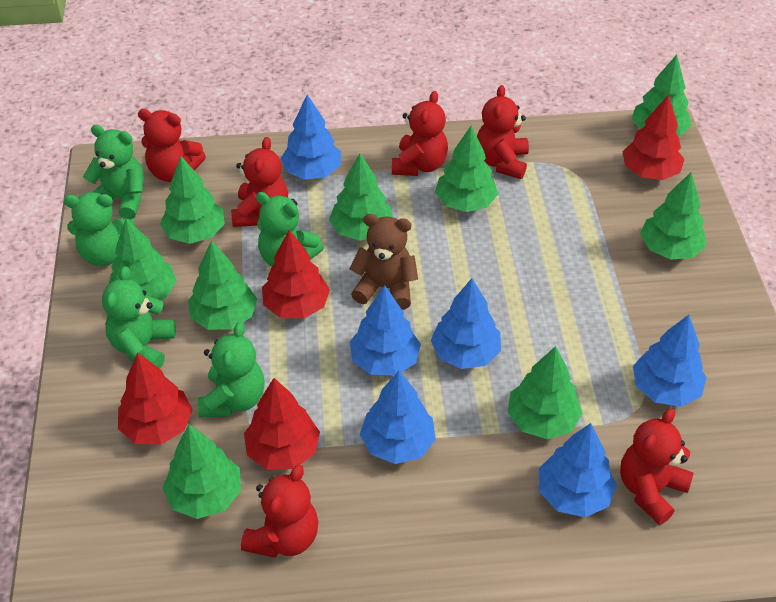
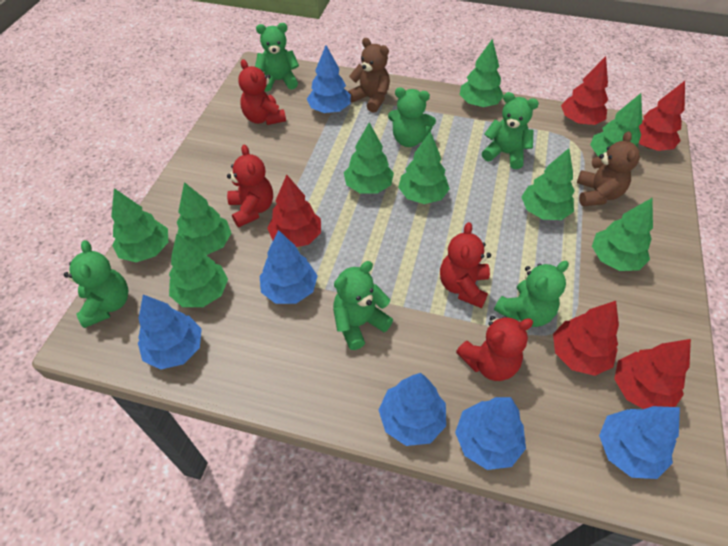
brown teddy bear: [349,214,418,310] = 1 -> [347,38,390,113] [577,131,640,206] = 2
green teddy bear: [64,192,135,266] [83,125,144,219] [102,266,176,369] [198,322,265,417] [256,192,324,267] = 5 -> [64,240,129,328] [255,23,299,92] [333,261,393,350] [388,87,436,147] [482,92,539,169] [494,261,569,327] = 6
red teddy bear: [138,109,206,182] [231,137,288,227] [241,465,318,558] [392,91,448,176] [477,85,529,179] [620,408,693,525] = 6 -> [227,145,273,227] [238,59,286,125] [440,222,491,308] [456,316,533,381] = 4
red tree: [118,353,193,445] [244,378,320,470] [262,230,330,319] [623,94,685,180] = 4 -> [267,175,321,247] [553,301,619,376] [561,56,608,125] [614,339,691,409] [639,81,685,151] = 5

